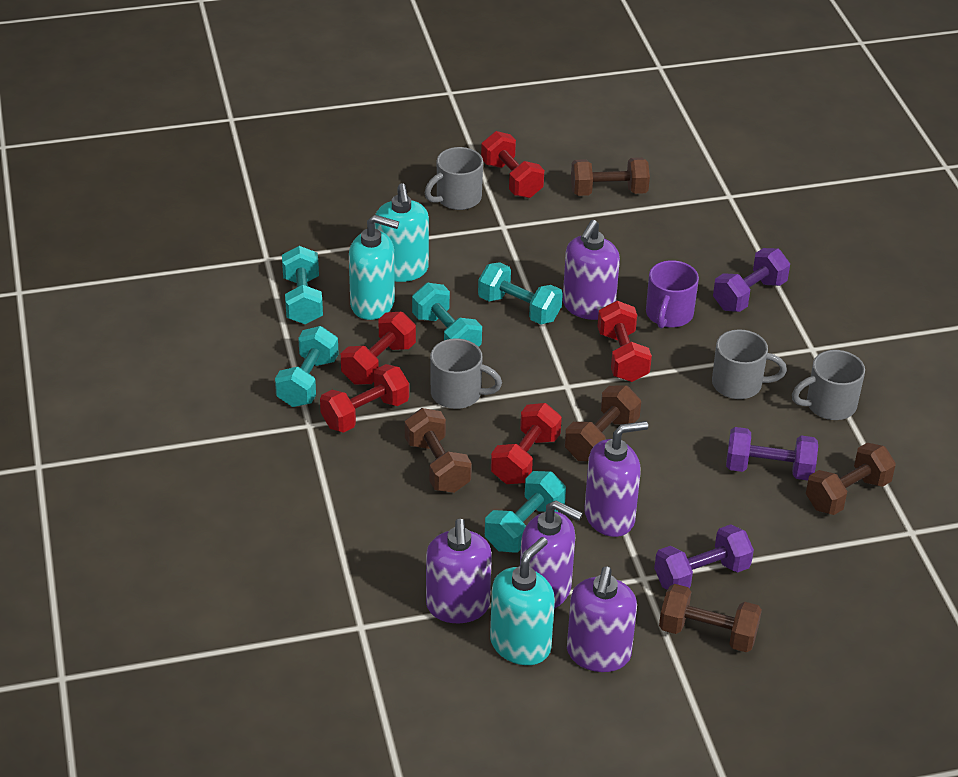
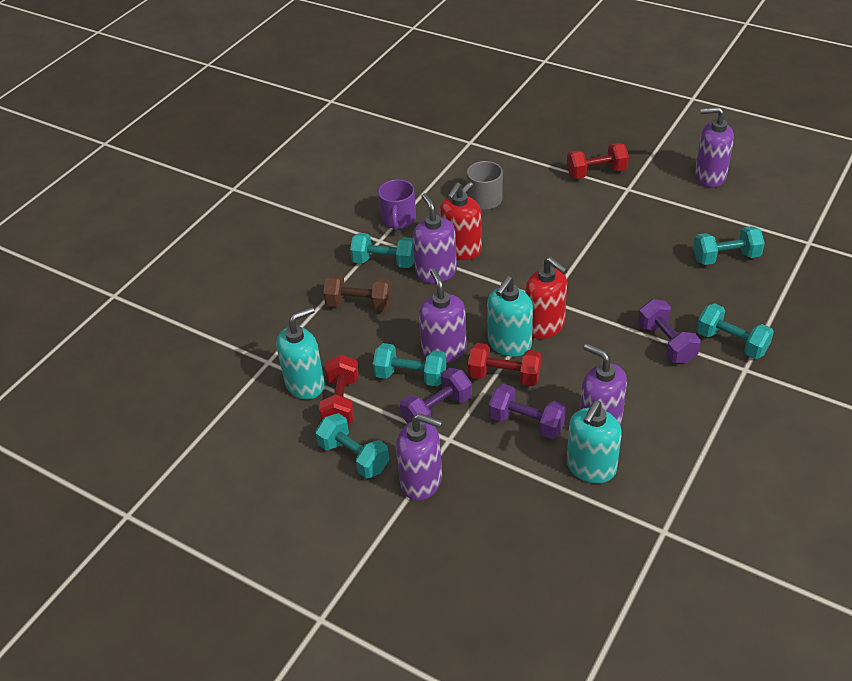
brown dumbbell: [405,408,472,493] [565,386,641,461] [571,157,650,196] [659,584,762,652] [806,443,896,515] = 5 -> [323,274,392,311] = 1
grey mug: [425,147,483,210] [430,338,502,409] [712,329,787,399] [792,350,865,420] = 4 -> [462,161,503,210] = 1
red dumbbell: [320,364,409,433] [341,312,416,385] [481,131,544,198] [491,403,562,484] [597,301,652,382] = 5 -> [319,355,359,424] [468,343,541,386] [567,143,629,179] = 3
red soap dispenser: none = 0 -> [440,182,482,260] [525,257,568,339] = 2

